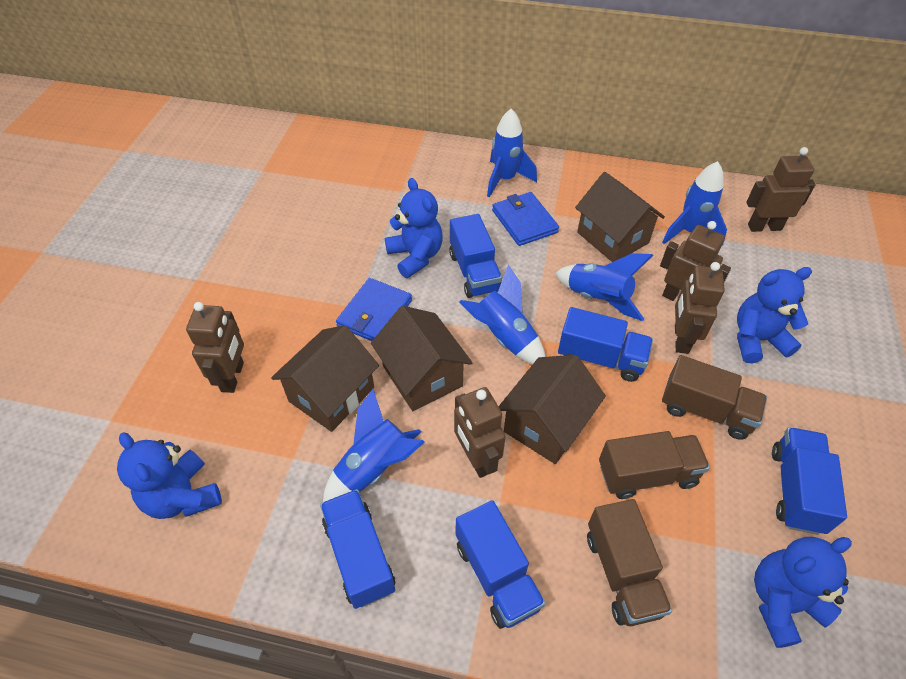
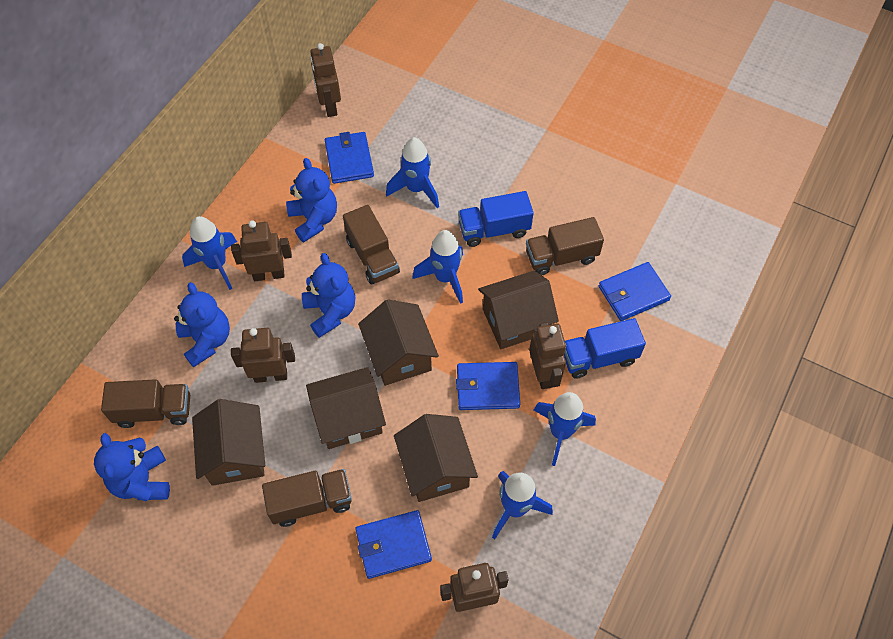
blue truck: [320,489,395,609] [449,214,502,298] [456,500,545,629] [558,307,653,382] [772,427,847,535] = 5 -> [458,191,534,247] [564,318,646,379] = 2
blue wallet: [336,278,412,341] [492,192,559,246] = 2 -> [325,132,374,184] [355,510,432,579] [456,362,520,410] [599,262,671,321] = 4
brown house: [271,325,379,432] [371,306,472,411] [499,355,606,464] [575,172,665,262] = 4 -> [192,399,265,486] [306,367,386,449] [358,299,439,386] [394,414,478,502] [478,271,559,349] = 5
brown truck: [587,499,672,626] [599,431,710,499] [662,355,767,440] = 3 -> [101,379,190,428] [262,469,352,527] [343,205,400,284] [526,217,604,275] = 4

